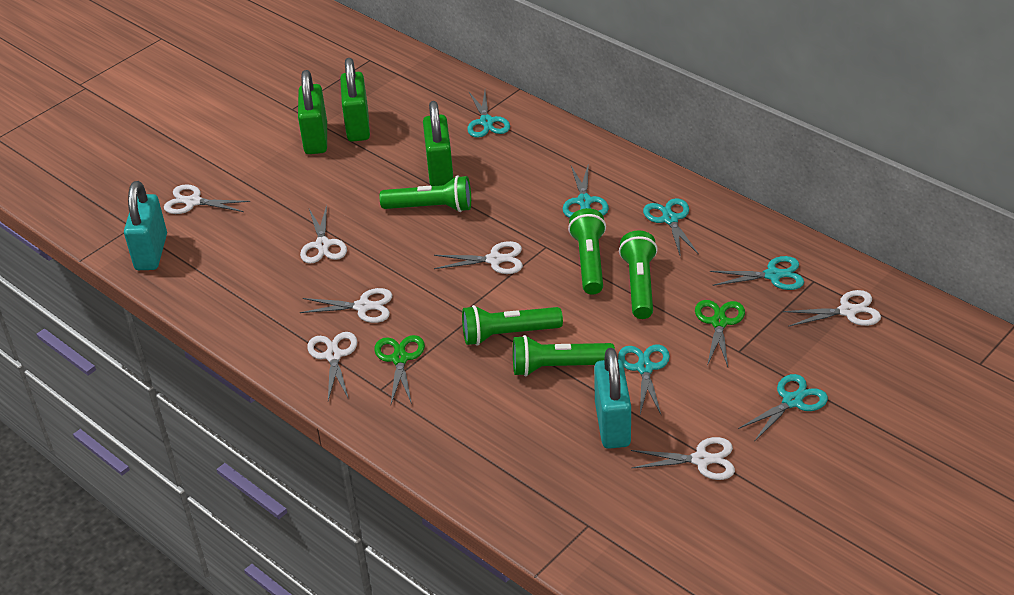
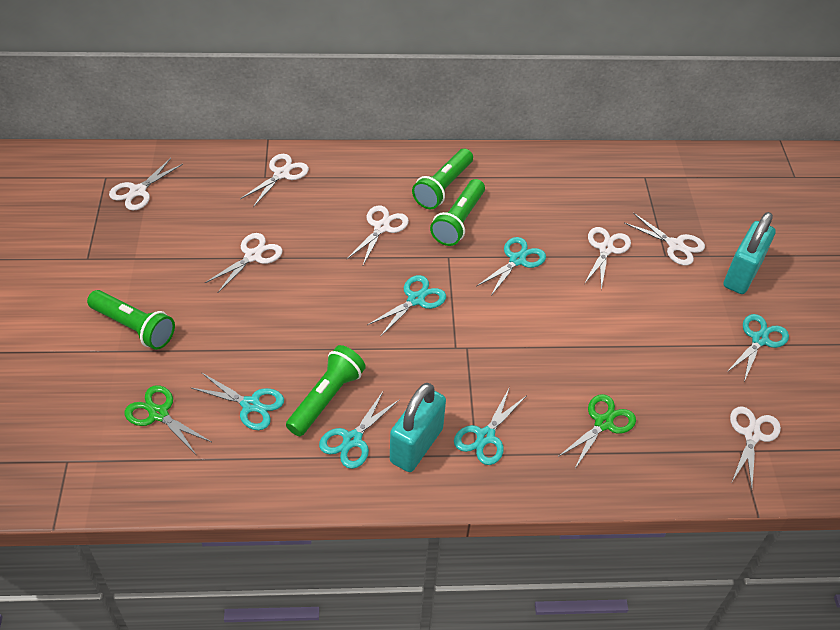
green flashlight: [380,175,471,212] [462,305,563,346] [513,335,615,376] [568,208,606,295] [619,231,658,319] = 5 -> [87,290,175,350] [286,345,366,436] [412,149,473,209] [430,179,485,246] = 4
green padlock: [298,70,327,154] [340,58,370,142] [423,101,453,186] = 3 -> none = 0

